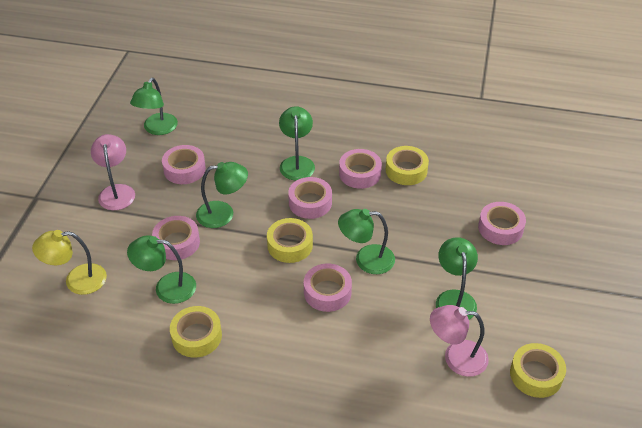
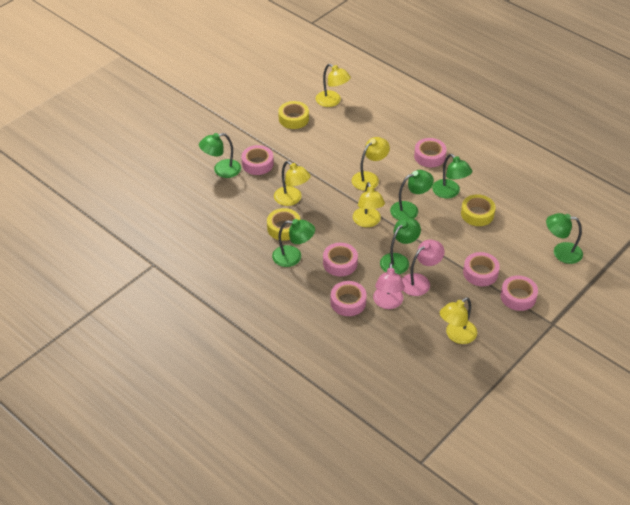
yellow lamp: [32,230,107,295] = 1 -> [274,161,311,206] [316,64,351,107] [352,137,390,191] [353,182,385,227] [440,297,477,344] = 5
yellow tape: [170,306,222,358] [267,218,313,263] [386,146,429,185] [510,343,566,398] = 4 -> [267,208,301,241] [278,101,309,129] [461,194,496,226] = 3

